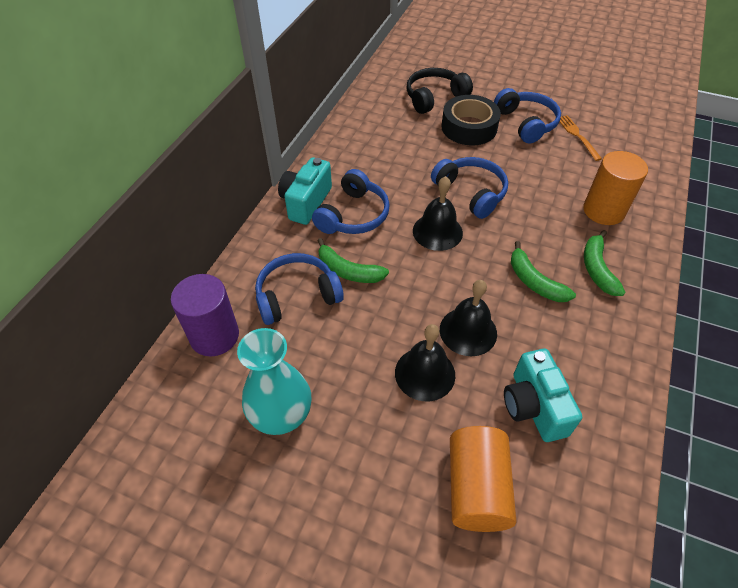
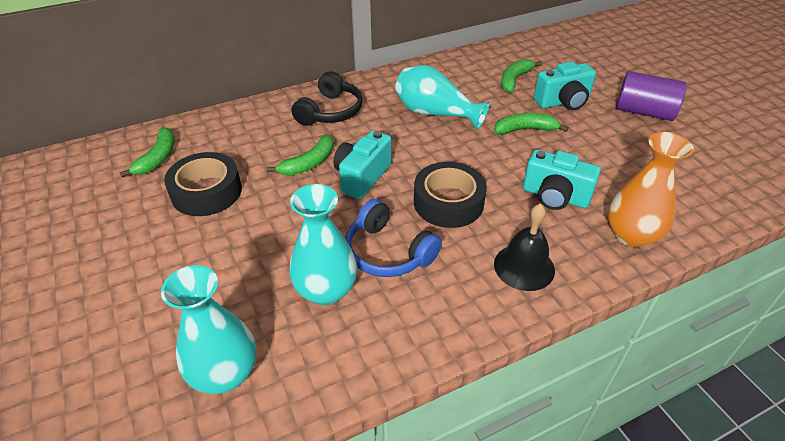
black bell: [395,324,455,401] [413,176,463,251] [440,280,497,356] = 3 -> [494,204,555,291] = 1
black tape: [442,95,501,145] = 1 -> [164,152,242,216] [414,162,487,228] = 2
blue headphones: [255,253,344,325] [312,169,390,234] [431,157,508,219] [494,88,561,144] = 4 -> [345,199,442,277] = 1
green banana: [317,238,389,283] [511,241,576,302] [584,230,625,296] = 3 -> [119,127,175,177] [266,135,334,176] [494,113,569,135] [501,59,542,93] = 4
orange cylinder: [450,426,516,532] [583,151,648,225] = 2 -> none = 0
orange fork: [560,115,602,161] = 1 -> none = 0
orange vase: none = 0 -> [608,132,694,248] = 1
turquoise camera: [278,157,332,225] [504,348,582,442] = 2 -> [334,130,391,199] [523,149,601,210] [534,61,596,110] = 3
turquoise vase: [237,328,311,435] = 1 -> [161,265,257,394] [289,184,357,305] [395,65,490,130] = 3

